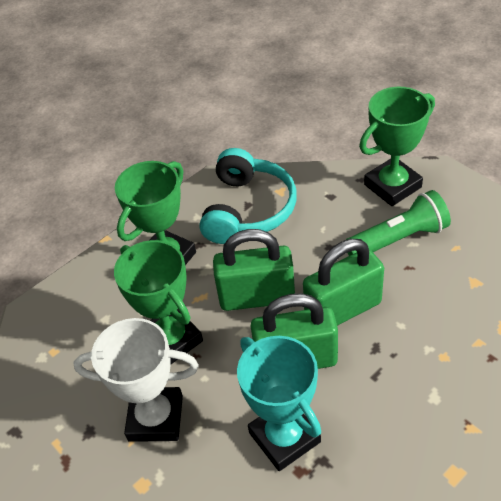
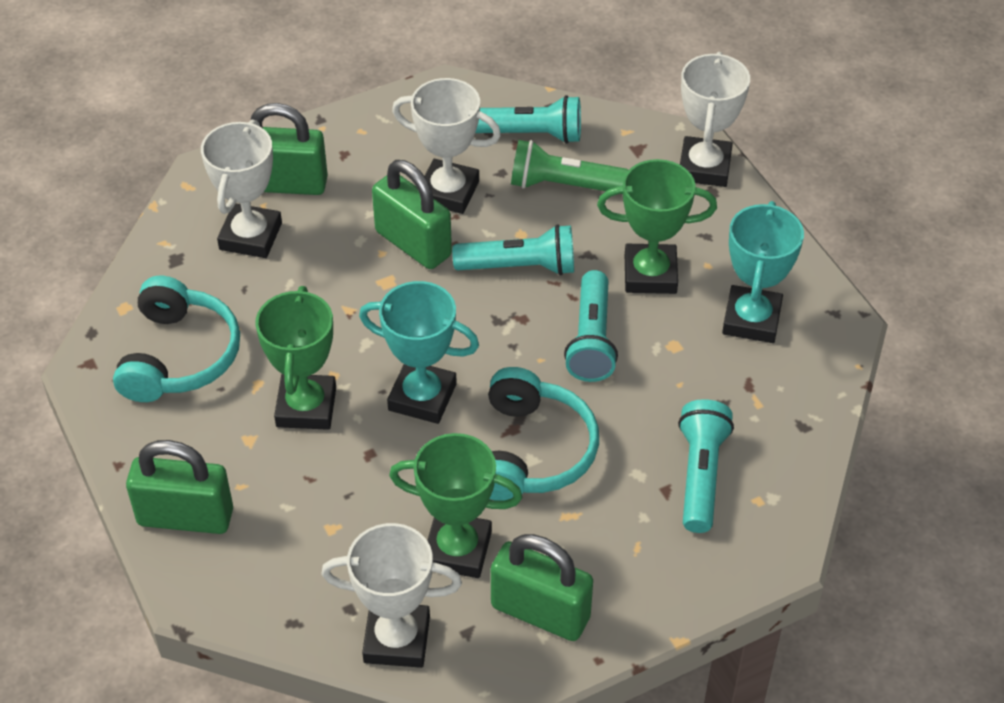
green padlock: [213,229,295,311] [251,293,338,369] [303,239,384,326] = 3 -> [126,440,233,534] [251,103,328,195] [372,160,452,269] [491,534,593,641] = 4
turquoise flashlight: none = 0 -> [452,224,574,275] [475,95,581,144] [564,270,618,382] [678,399,734,533] = 4
turquoise headphones: [199,148,297,244] = 1 -> [113,276,240,402] [488,367,599,501] = 2
turquoise trophy: [237,336,321,471] = 1 -> [359,281,479,424] [722,201,804,343] = 2
white trophy: [73,318,199,442] = 1 -> [201,120,282,258] [321,523,462,668] [392,78,501,214] [680,52,750,187] = 4

